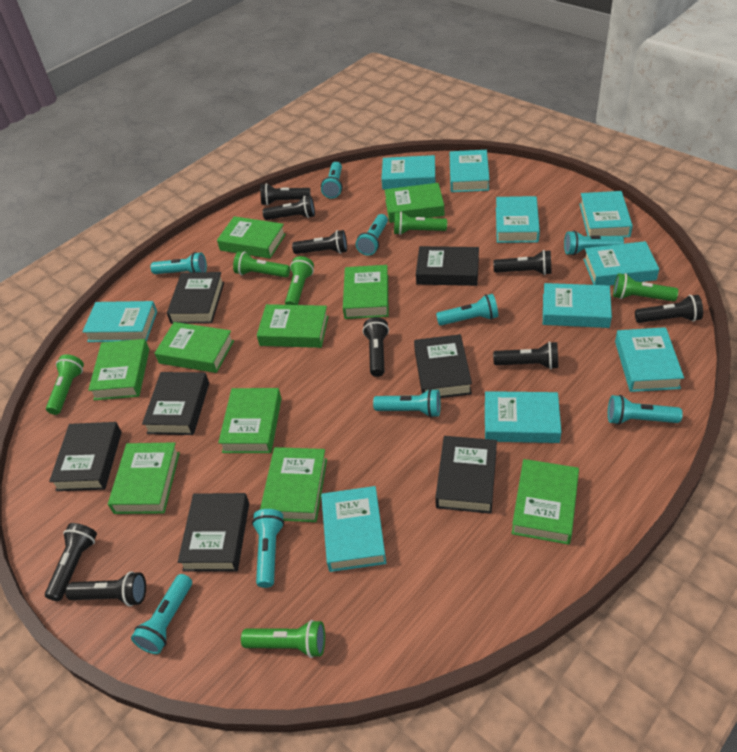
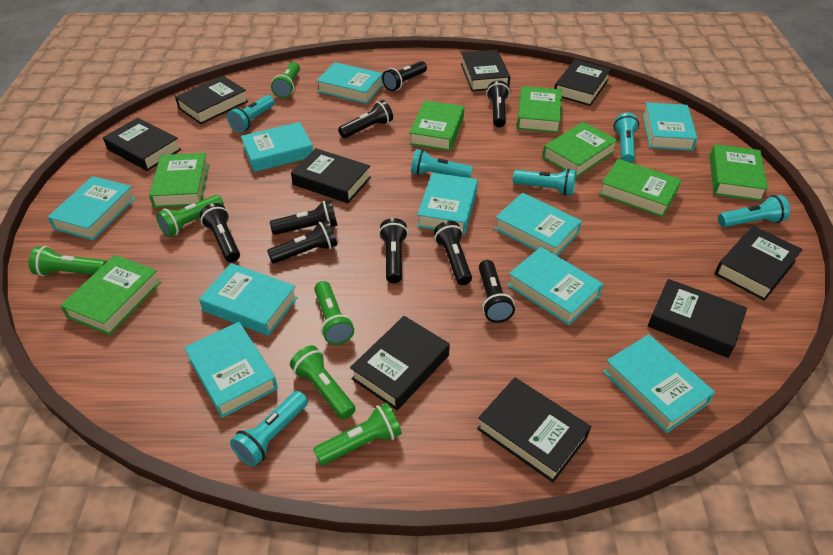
black book: [49,422,122,491] [142,372,209,435] [167,272,224,324] [178,493,249,572] [414,334,472,398] [416,246,479,286] [435,436,497,514] = 7 -> [103,118,181,171] [175,76,248,124] [291,148,371,203] [350,316,450,410] [461,50,510,91] [477,377,591,483] [554,59,611,106] [648,279,747,358] [715,226,803,301] = 9
green book: [88,339,149,400] [108,442,180,514] [155,322,234,373] [217,216,286,259] [218,388,281,453] [257,304,329,348] [260,447,327,522] [343,265,388,319] [385,183,444,223] [512,459,579,545] = 10 -> [60,255,161,335] [149,153,209,208] [409,100,464,151] [517,86,562,133] [542,122,618,178] [599,159,681,217] [710,144,768,201] = 7
turquoise flashlight: [131,574,192,654] [150,252,207,274] [252,509,284,588] [321,162,342,199] [356,214,388,256] [373,389,441,418] [436,294,498,326] [564,230,624,255] [608,395,683,425] = 9 -> [227,95,275,132] [230,391,308,467] [411,149,473,178] [513,169,576,196] [614,113,639,163] [718,195,790,227] = 6

